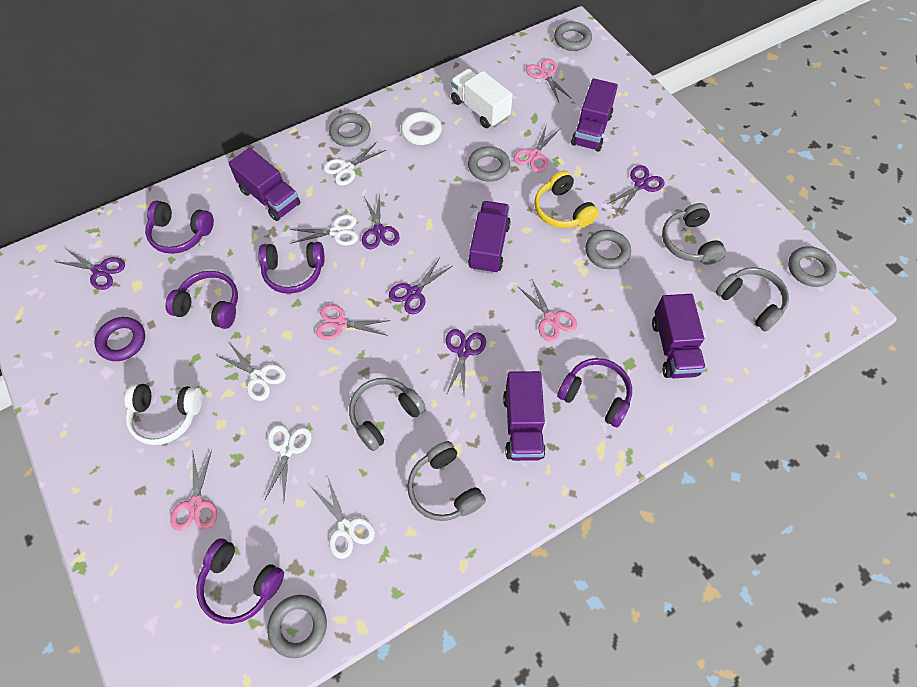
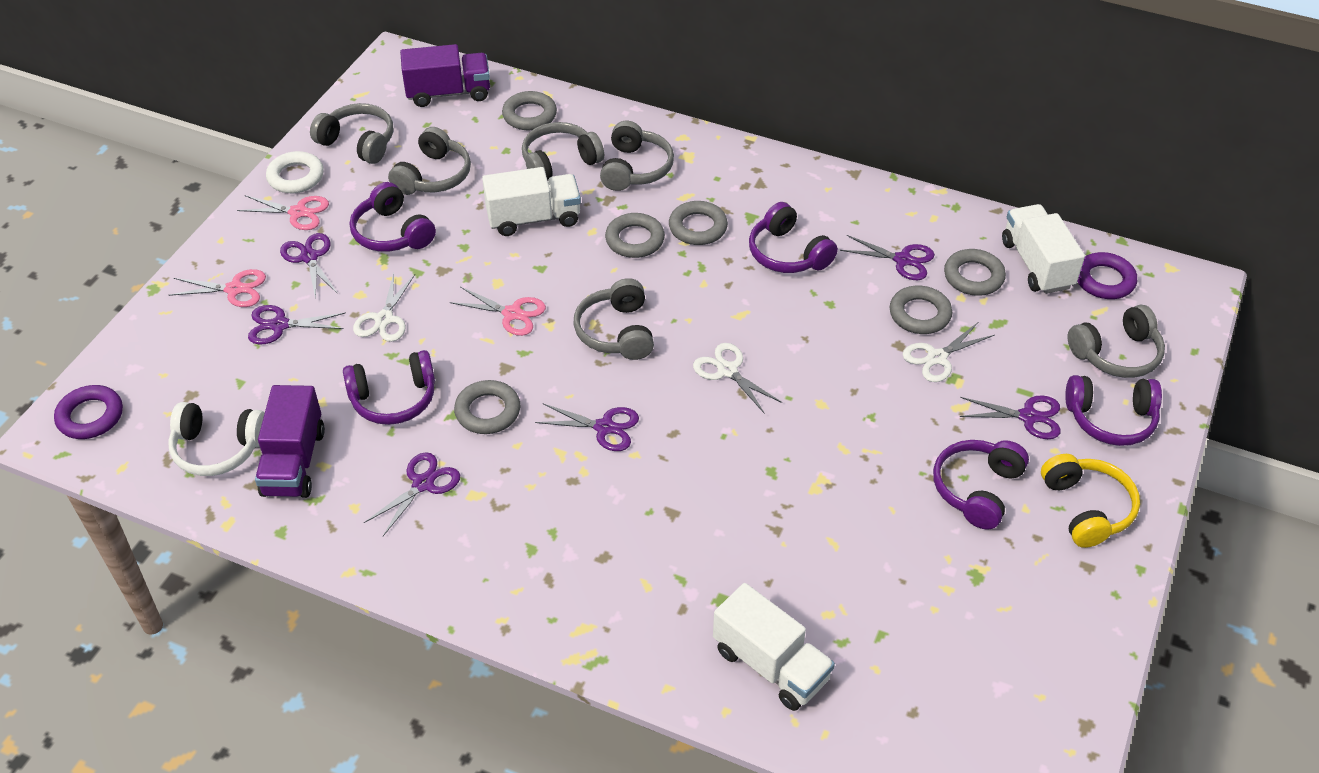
grey headphones: [349,378,426,451] [407,441,486,521] [662,203,726,265] [716,267,789,332] = 4 -> [310,103,393,164] [388,127,471,195] [522,122,604,181] [574,278,654,360] [600,121,674,191] [1068,304,1165,378] = 6
pink scissors: [170,450,217,531] [316,304,391,340] [513,124,561,172] [517,280,577,342] [526,59,572,102] = 5 -> [169,269,266,307] [237,195,329,230] [450,287,546,336] = 3
purple ring: [94,317,145,361] = 1 -> [54,385,123,439] [1077,252,1137,299] = 2
purple scissors: [57,249,125,290] [362,193,399,249] [389,258,452,314] [446,329,486,395] [607,165,665,212] = 5 -> [248,305,346,345] [280,233,338,299] [364,452,460,536] [535,403,639,451] [840,235,935,280] [959,396,1061,439] = 6
purple truck: [229,148,300,221] [468,201,511,274] [503,371,546,461] [571,78,618,152] [652,294,706,378] = 5 -> [255,385,325,498] [400,44,490,107] = 2
white scissors: [216,343,286,401] [264,425,312,502] [290,214,358,246] [310,478,375,559] [324,142,386,186] = 5 -> [353,273,415,342] [693,343,782,414] [902,322,994,382] = 3
white truck: [450,68,513,128] = 1 -> [482,167,581,236] [713,583,835,711] [1002,204,1085,294] = 3

